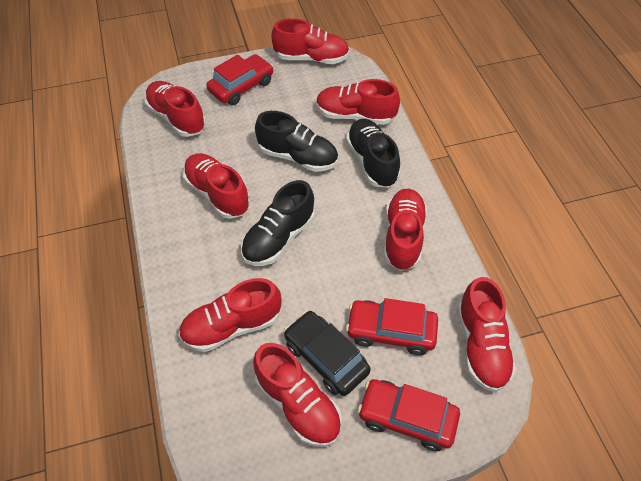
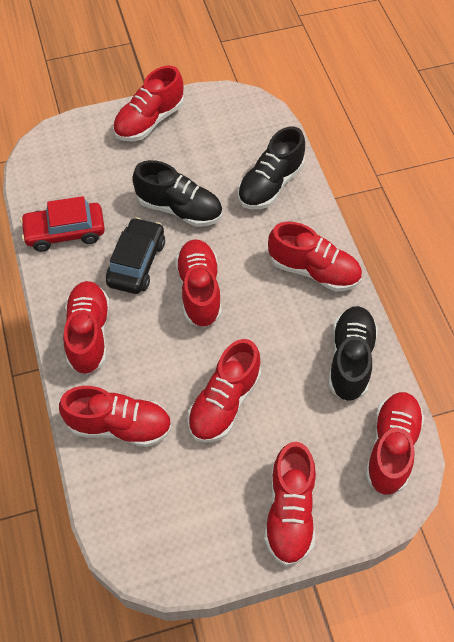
red car: [206,54,273,105] [346,298,438,355] [358,379,460,451] = 3 -> [20,196,105,252] = 1

